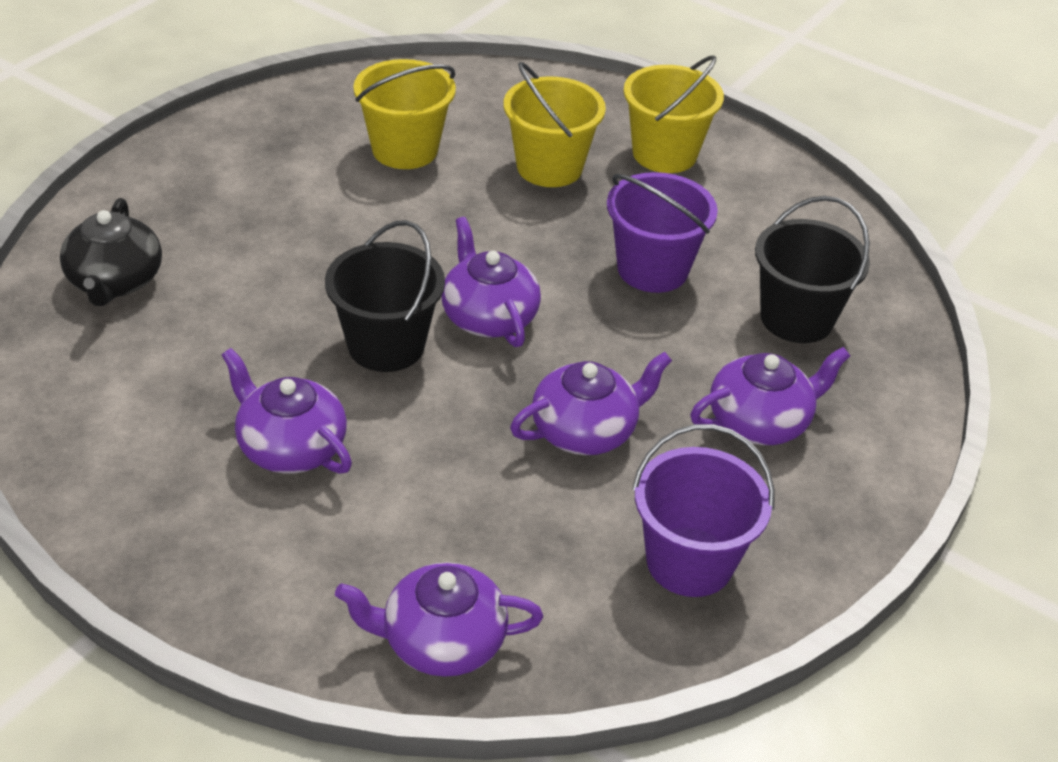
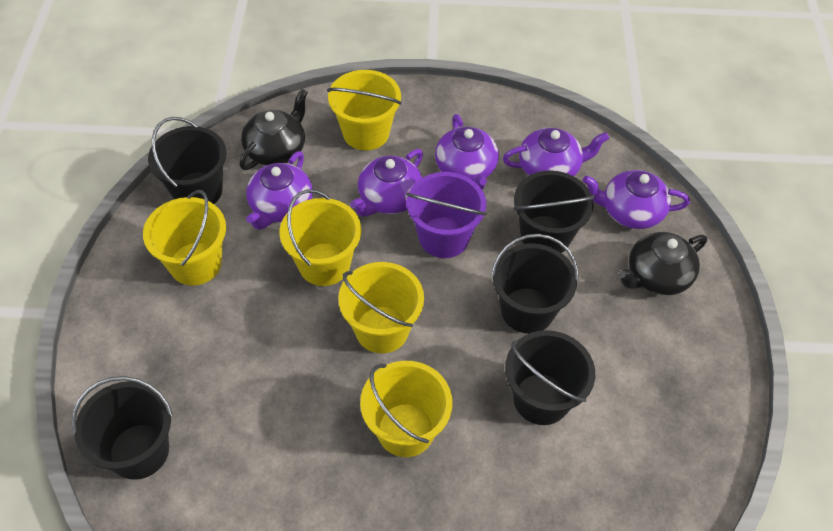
black bucket: [325,220,445,372] [755,196,870,343] = 2 -> [72,376,173,480] [148,117,227,204] [491,234,579,334] [505,330,595,425] [514,170,595,253] = 5
black teapot: [60,198,162,306] = 1 -> [240,89,308,170] [619,232,707,295] = 2
purple bucket: [607,172,718,293] [632,424,775,597] = 2 -> [406,172,487,258] = 1
yellow bucket: [353,59,456,169] [504,62,606,187] [623,55,724,173] = 3 -> [143,190,226,286] [280,189,361,286] [327,70,402,151] [338,262,424,353] [360,361,452,457] = 5

